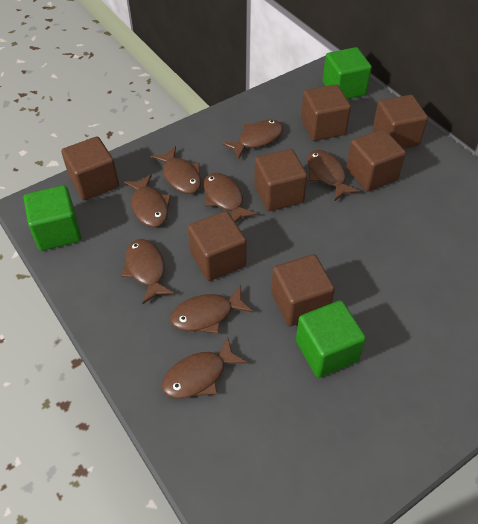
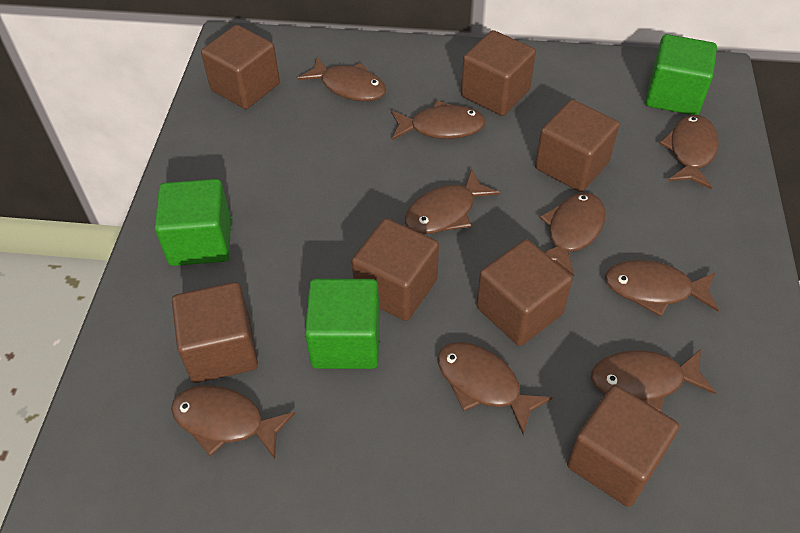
brown fish: [121,239,175,305] [124,174,171,227] [151,146,201,194] [162,336,248,399] [170,286,253,334] [203,173,258,223] [222,120,283,159] [307,150,360,202] = 8 -> [171,385,295,459] [297,56,386,101] [391,100,486,140] [405,169,500,234] [438,342,553,435] [540,192,606,277] [591,349,716,411] [605,260,719,317] [659,115,719,189] = 9

